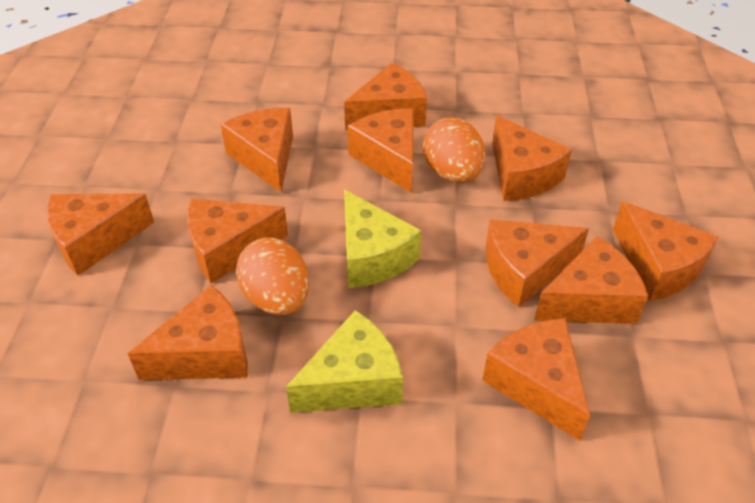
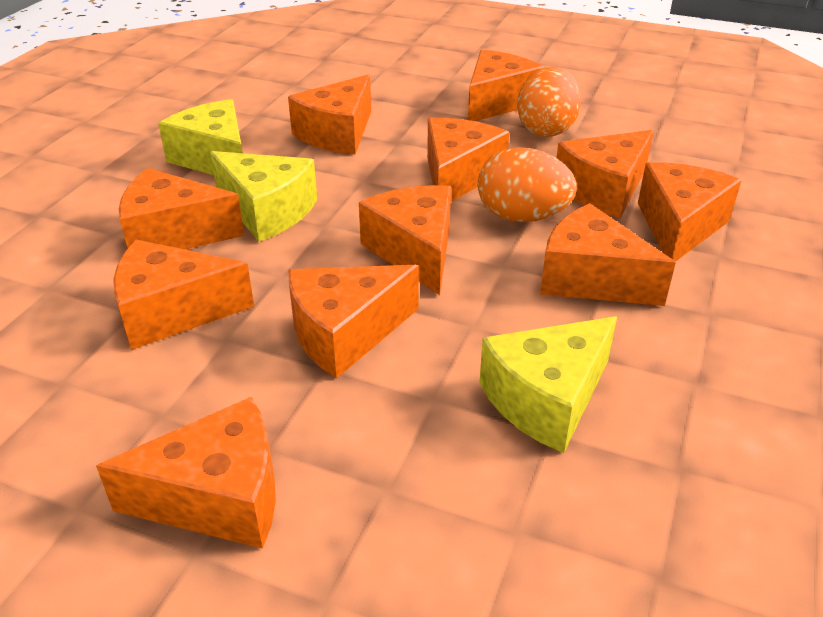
yellow cheese: [286,310,403,413] [344,190,422,288] = 2 -> [158,99,243,175] [210,151,317,242] [479,316,617,453] = 3

